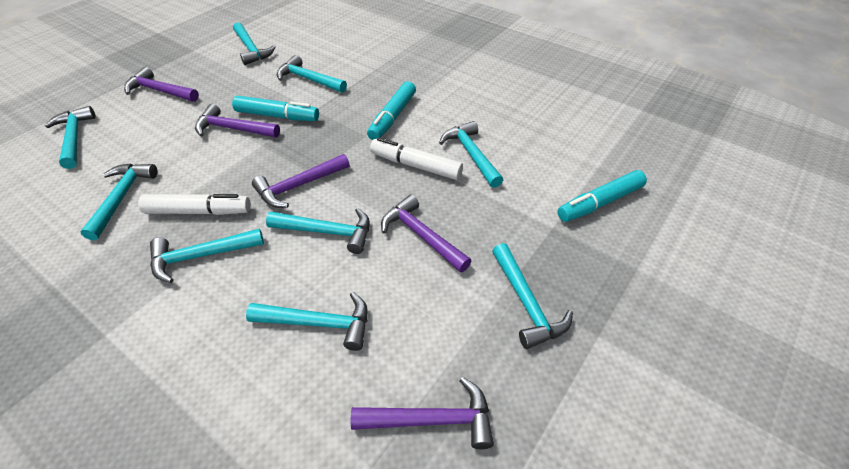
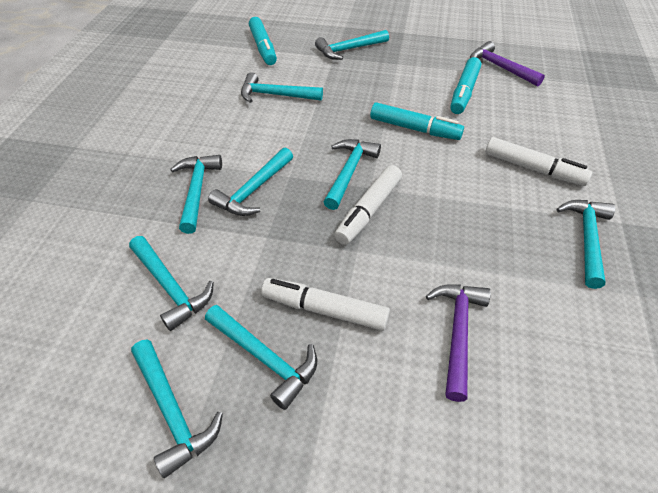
purple hammer: [124,67,199,102] [195,104,280,138] [252,154,350,208] [351,377,494,449] [381,195,471,273] = 5 -> [426,284,491,402] [470,41,545,87] = 2
white marker: [138,194,251,215] [370,137,463,180] = 2 -> [261,278,390,331] [334,165,402,245] [485,137,592,186] = 3

